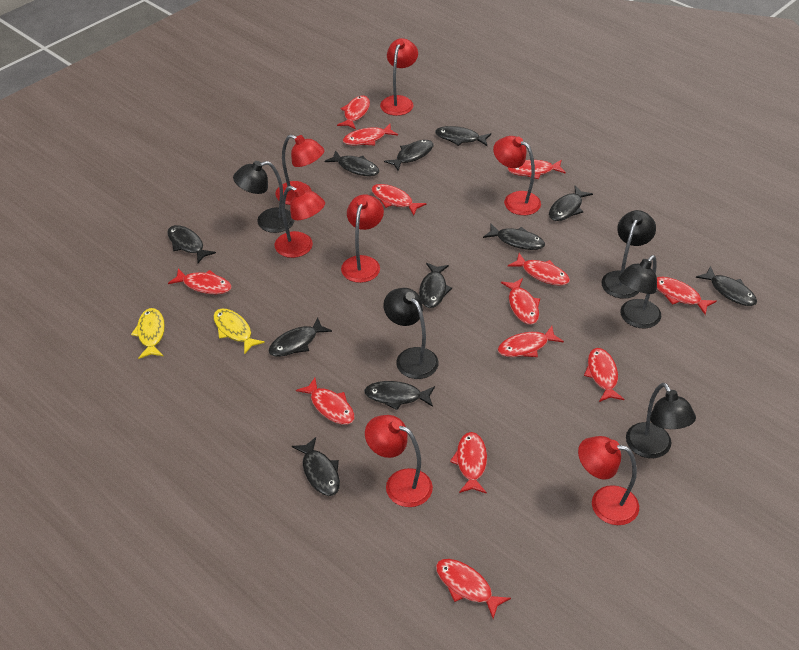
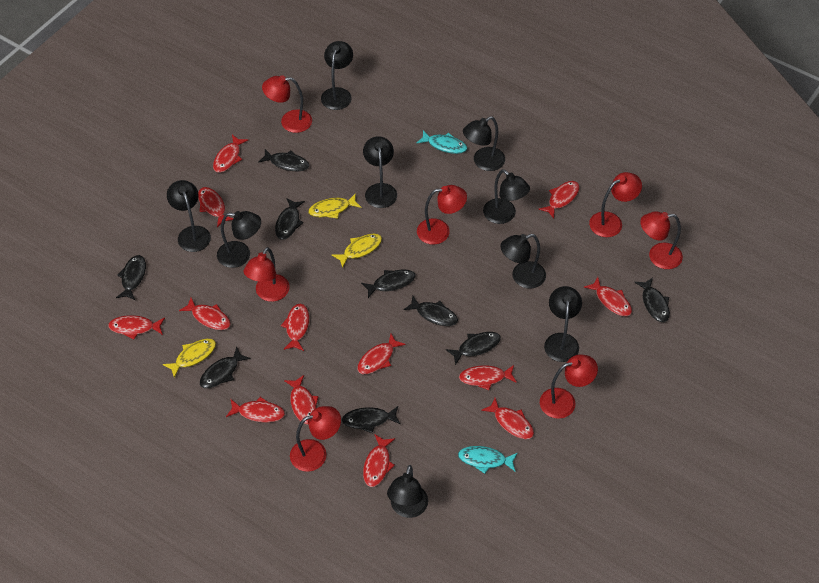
black fish: [167,225,216,263] [268,317,332,357] [292,437,340,496] [324,150,379,176] [364,381,435,410] [384,140,433,171] [419,263,452,308] [435,126,491,146] [483,223,545,250] [549,186,593,221] [696,266,757,306] = 11 -> [116,255,146,301] [200,346,251,388] [258,149,309,171] [275,198,305,240] [342,406,400,433] [361,269,416,298] [404,296,458,326] [446,332,501,365] [634,277,670,322] = 9
black lamp: [233,161,295,233] [383,288,439,379] [601,210,656,299] [619,255,661,328] [626,383,696,458] = 5 -> [167,180,211,252] [217,211,261,268] [321,41,353,110] [363,136,397,208] [387,465,428,518] [463,116,505,171] [483,169,530,224] [500,234,546,288] [544,286,582,362] = 9
turquoise fish: none = 0 -> [417,130,467,154] [458,446,518,474] = 2
yellow fish: [131,308,165,359] [213,309,265,354] = 2 -> [163,339,216,378] [308,193,361,219] [332,234,382,268] = 3

